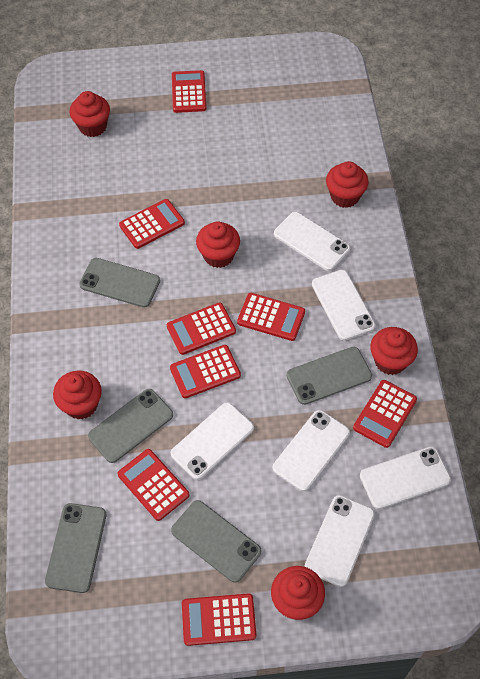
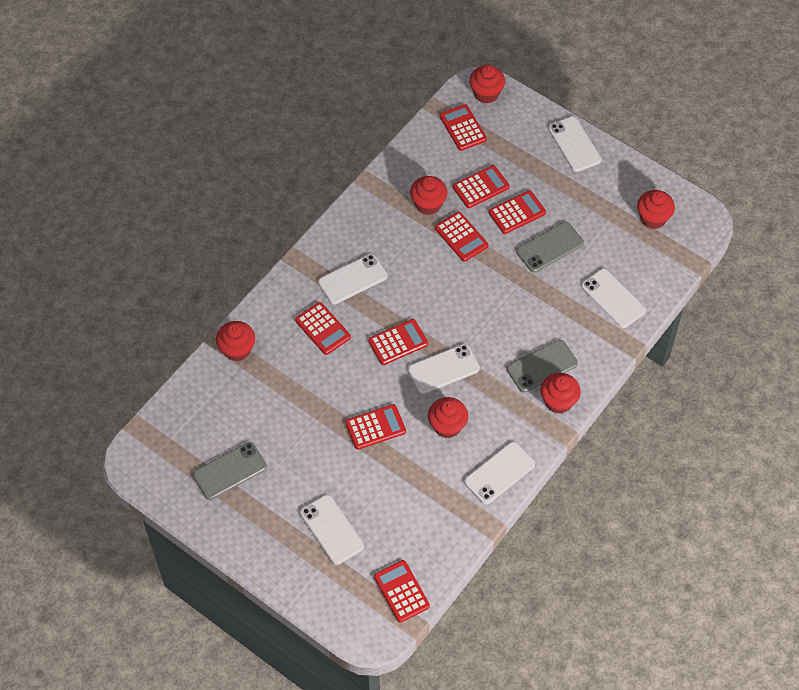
grey phone: [45,503,106,593] [79,258,160,308] [88,389,173,463] [171,500,261,583] [287,347,372,405] = 5 -> [193,442,267,500] [507,340,578,392] [516,222,584,273] = 3

